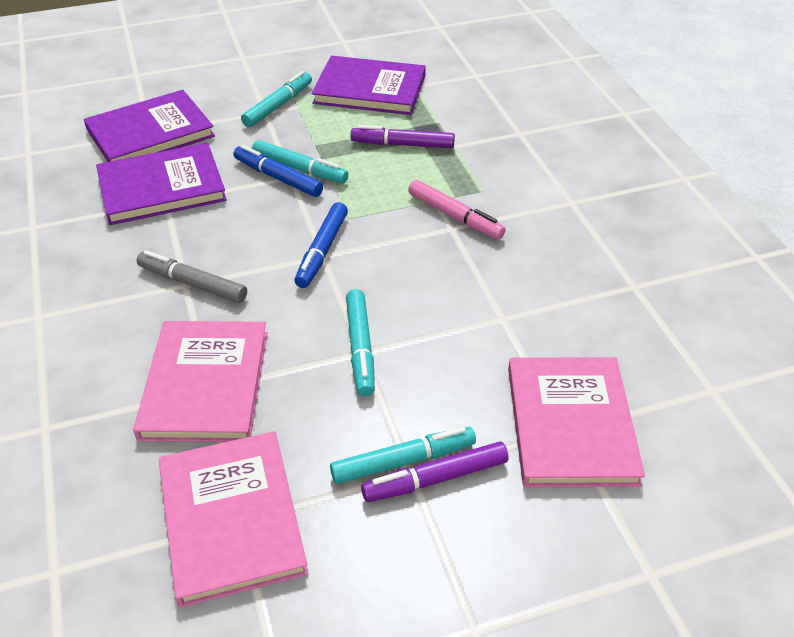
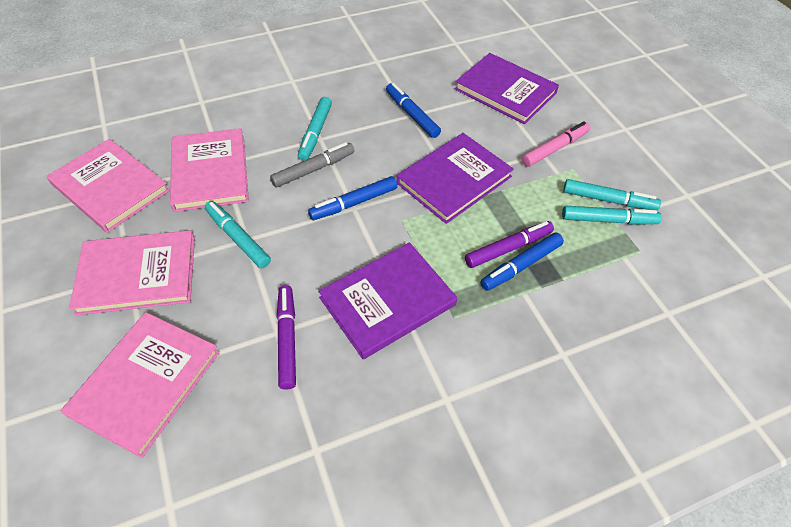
blue marker: [234,145,323,197] [295,202,348,288] = 2 -> [308,176,397,220] [386,83,441,138] [481,233,564,291] = 3
pink book: [133,321,267,442] [159,431,309,608] [508,357,645,487] = 3 -> [47,139,170,233] [61,312,220,458] [69,230,195,315] [170,128,249,212] = 4

